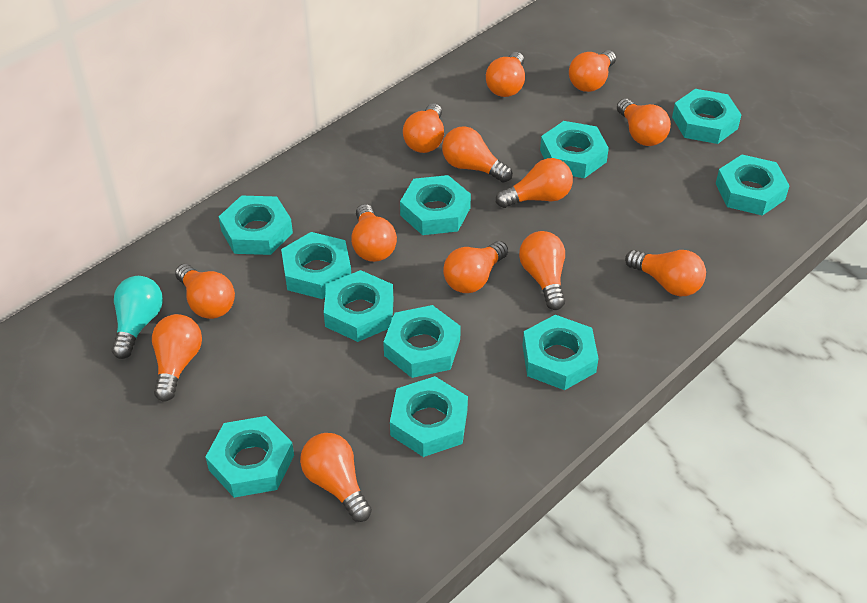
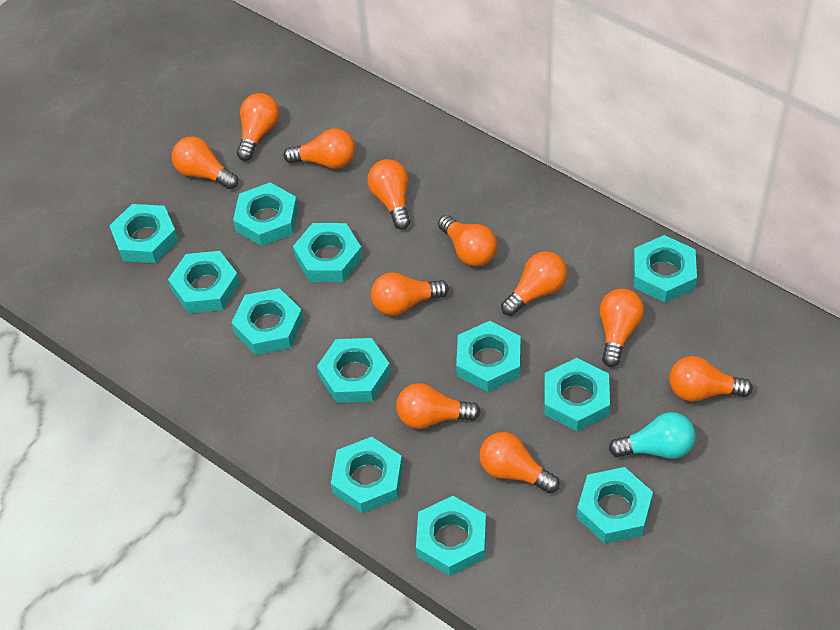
orange light bulb: [152,314,202,401] [175,264,235,319] [300,433,372,522] [351,204,397,262] [403,103,444,153] [442,126,513,183] [443,241,508,293] [486,52,525,97] [496,158,573,208] [519,231,565,310] [569,50,616,92] [617,99,671,146] [625,250,706,296] = 13 -> [172,136,238,189] [237,93,279,161] [283,128,355,169] [367,159,410,230] [371,272,449,316] [396,383,481,429] [438,215,497,267] [479,432,560,493] [501,251,567,316] [600,289,644,367] [669,356,753,402] = 11
turquoise nut: [206,416,294,498] [219,195,293,255] [281,232,351,299] [324,270,393,342] [383,305,461,378] [390,376,468,457] [400,175,471,235] [523,315,599,390] [540,121,609,178] [672,89,741,144] [716,155,790,216] = 11 -> [109,204,178,263] [168,251,240,313] [231,288,303,355] [233,183,298,246] [293,223,363,282] [317,338,391,403] [331,437,403,513] [416,496,486,576] [456,321,521,392] [544,358,610,431] [577,467,653,544] [633,235,697,303] = 12

